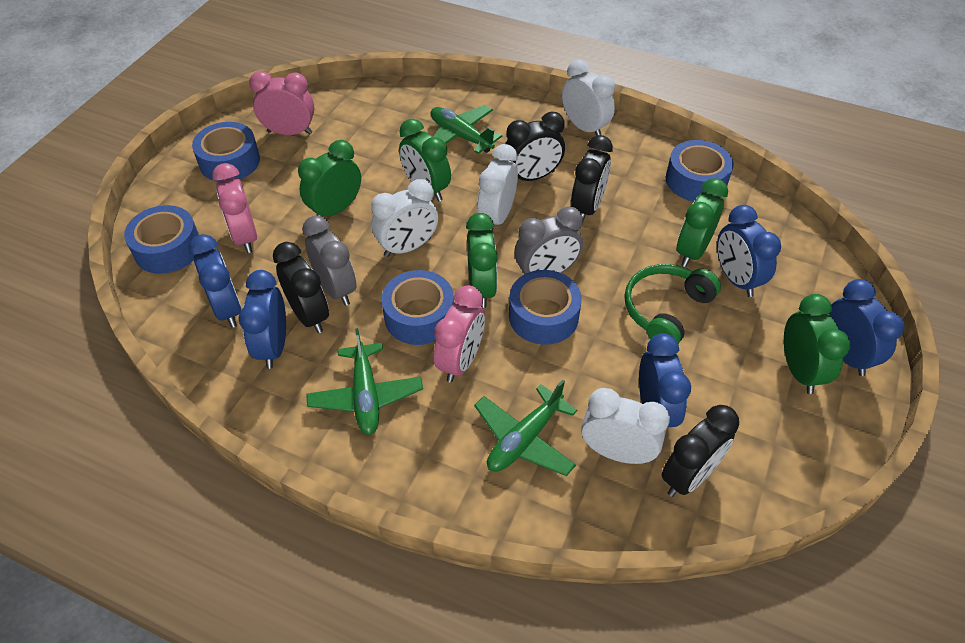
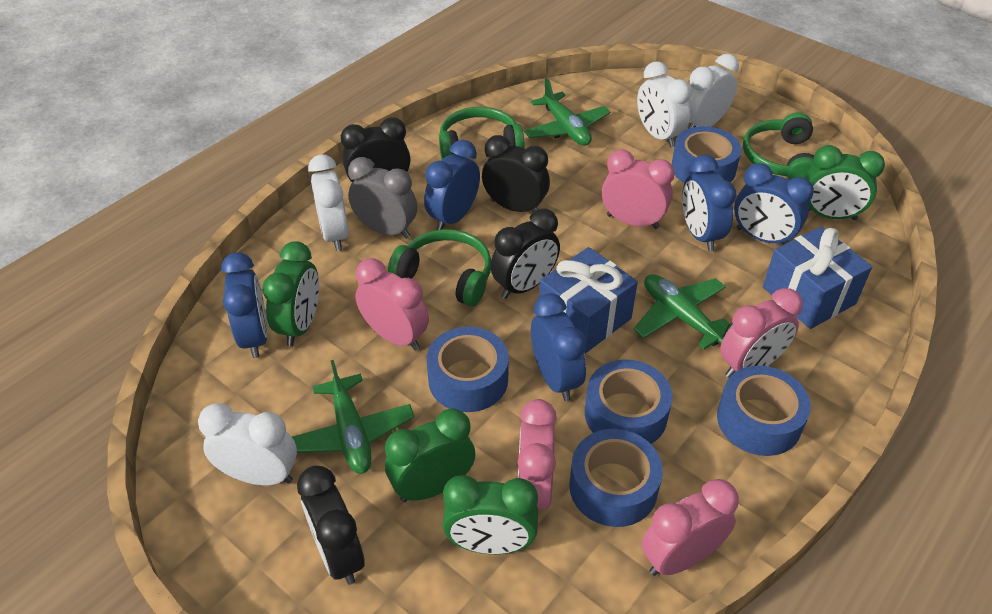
blue gift: none = 0 -> [539,247,638,354] [763,227,872,329] = 2
green clock: [298,140,361,217] [399,119,451,201] [466,213,498,308] [677,178,728,267] [784,294,850,394] = 5 -> [262,241,319,346] [385,408,475,502] [442,475,538,554] [805,145,885,220] = 4
green headphones: [624,264,721,344] = 1 -> [388,229,491,307] [439,107,524,159] [743,113,814,180] = 3
grey clock: [302,216,356,306] [514,207,583,274] = 2 -> [348,157,417,239] = 1
pink clock: [212,163,257,253] [249,71,314,135] [434,285,485,382] = 3 -> [355,258,429,351] [518,399,557,509] [602,150,675,229] [642,479,739,576] [720,288,803,378] = 5

